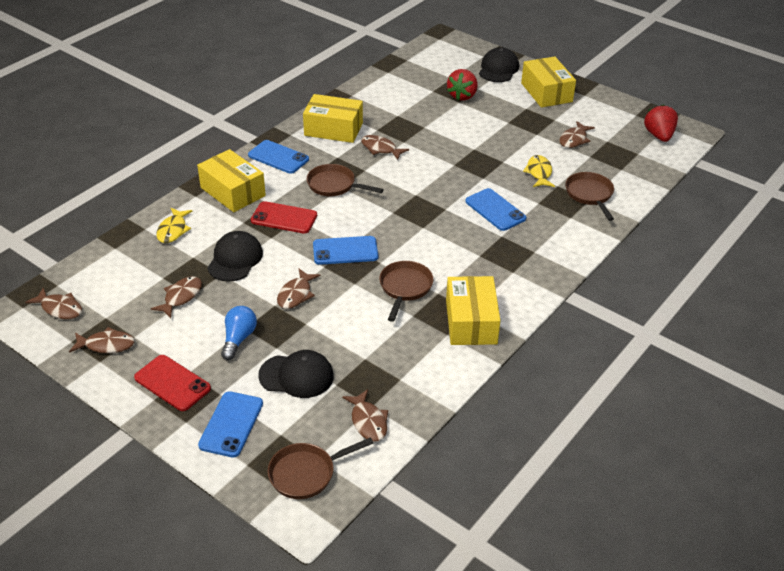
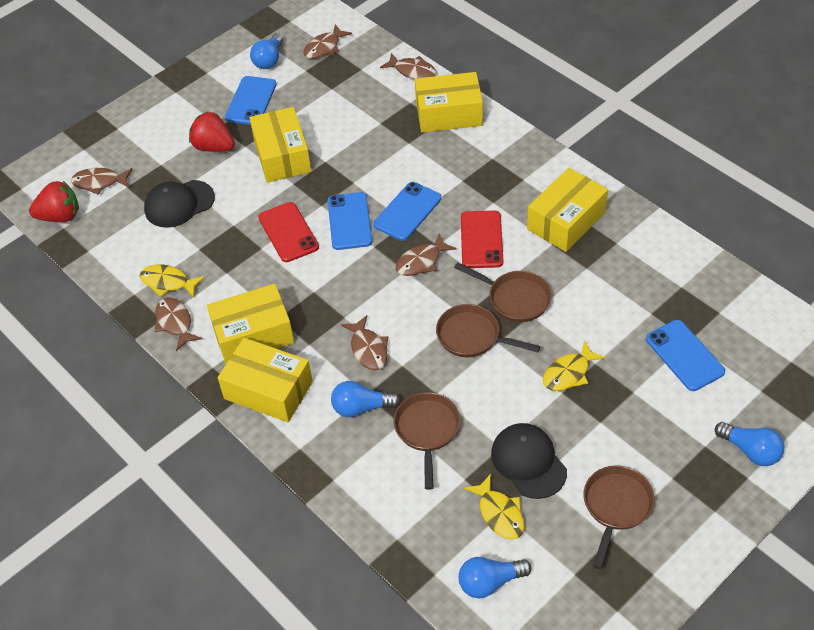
black cap: [207,231,263,282] [258,350,334,398] [479,47,519,82] = 3 -> [144,180,215,228] [491,423,567,499] = 2
blue light bulb: [221,306,257,360] = 1 -> [250,33,284,69] [331,381,400,417] [459,557,532,599] [715,422,784,466] = 4
brown fish: [25,288,82,319] [69,327,135,353] [151,276,202,318] [277,269,320,309] [342,389,388,442] [361,135,409,160] [559,121,595,148] = 7 -> [71,168,133,194] [155,297,202,351] [303,24,352,59] [341,315,388,370] [380,53,437,79] [396,234,457,276] = 6
yellow box: [197,149,266,212] [303,94,363,143] [446,276,501,345] [521,56,576,108] = 4 -> [207,284,294,364] [218,338,313,422] [249,107,311,183] [415,72,483,133] [527,168,608,252] = 5
yellow fish: [156,208,193,243] [523,155,555,187] = 2 -> [140,265,205,298] [464,474,524,540] [543,341,606,391] = 3

